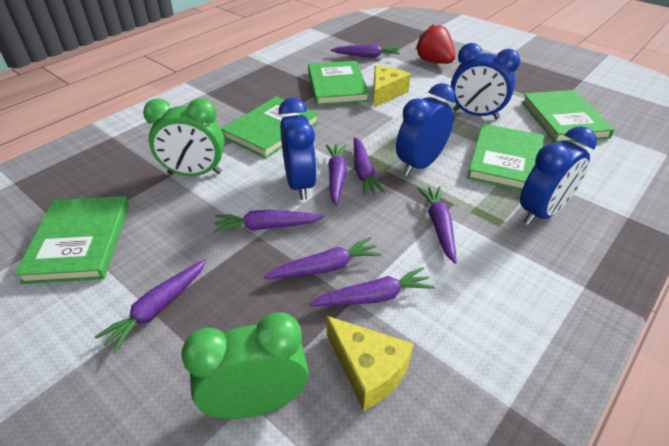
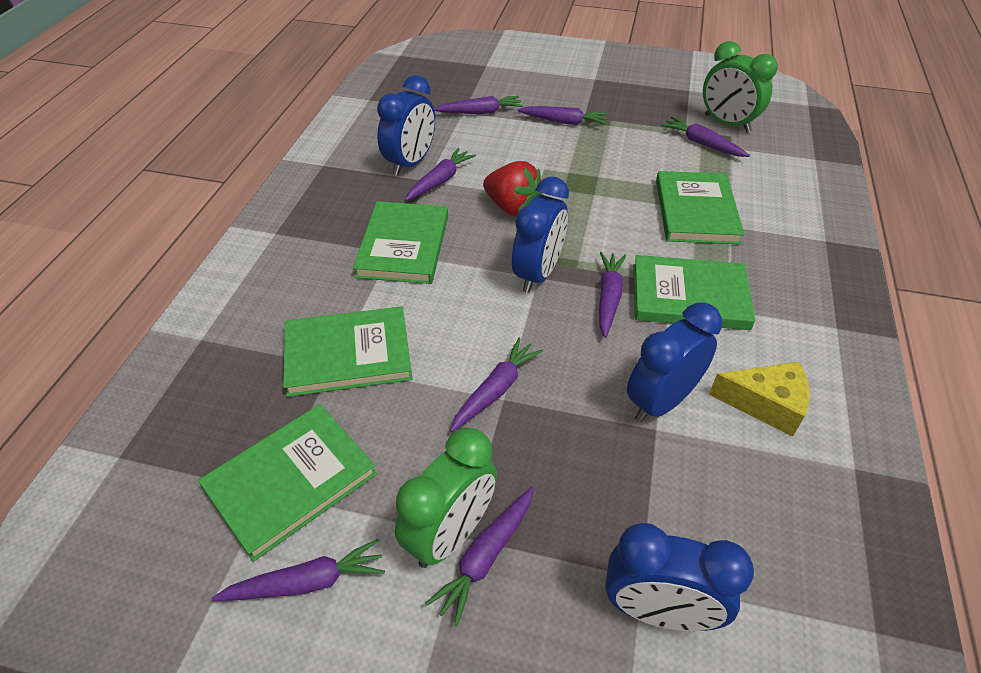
yellow cheese: [327,316,413,411] [373,66,411,108] = 2 -> [709,362,810,436] = 1

